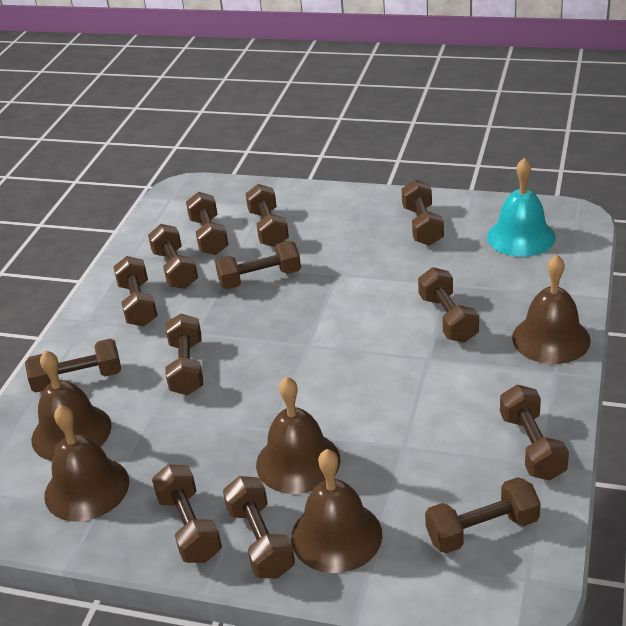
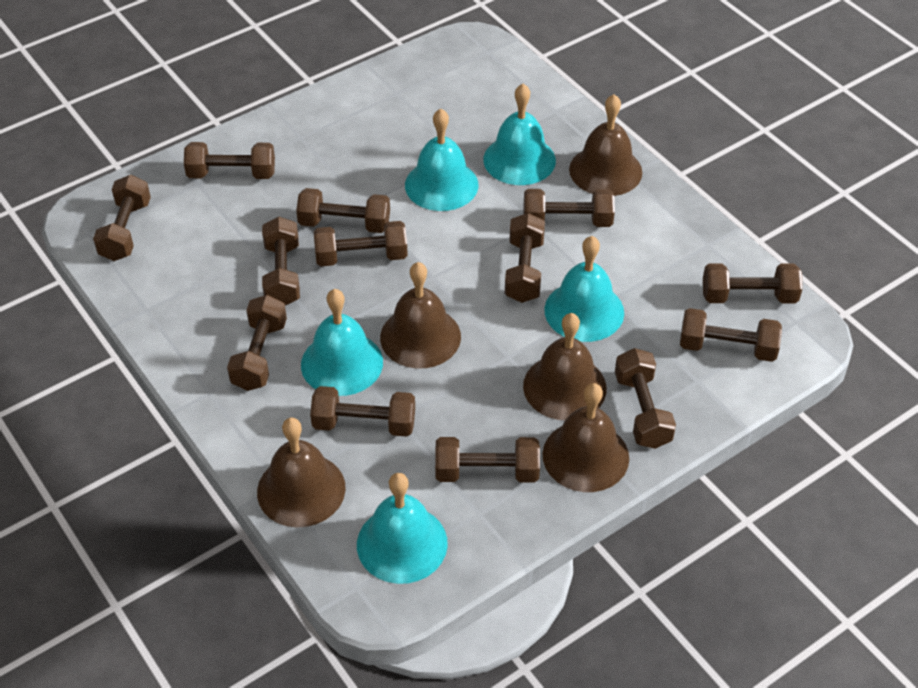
turquoise bell: [487,158,556,257] = 1 -> [301,289,383,396] [357,473,448,584] [405,109,479,211] [483,84,556,185] [544,236,624,342] = 5

